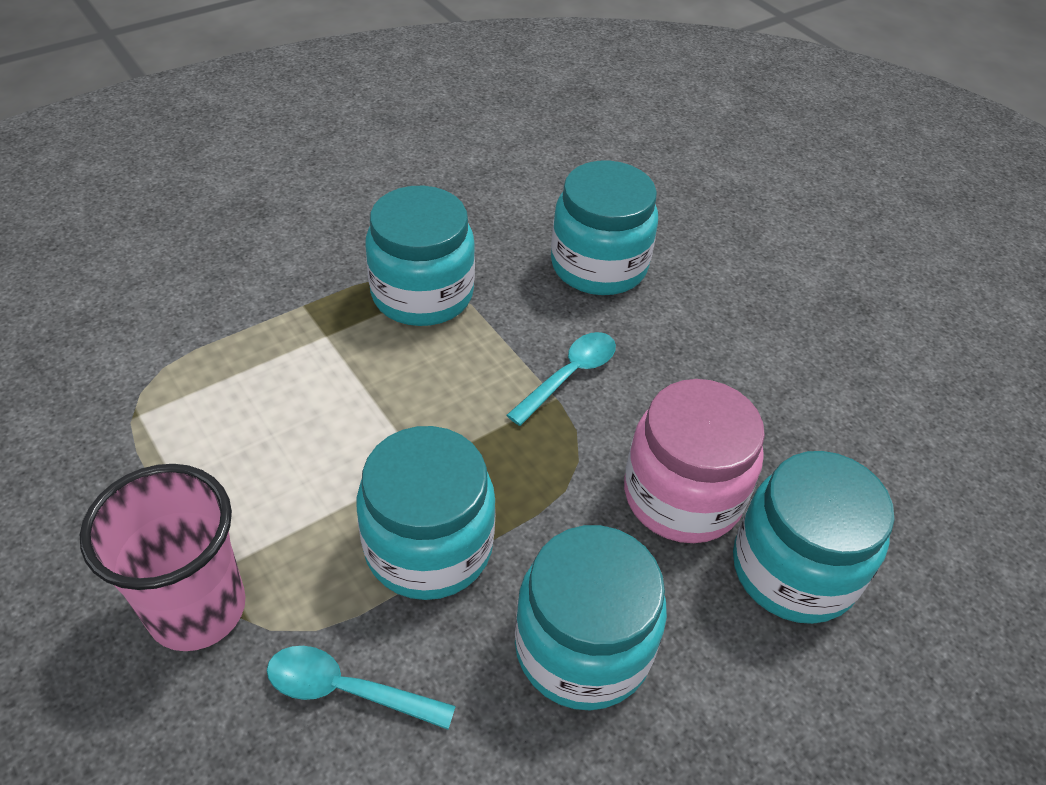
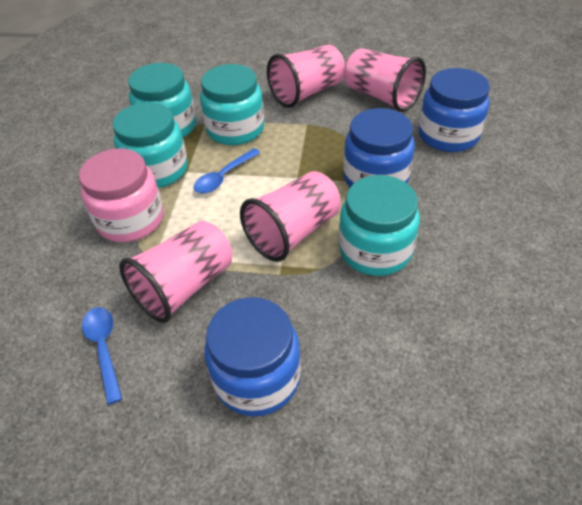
blue jar: none = 0 -> [205,297,301,416] [343,108,415,187] [418,68,490,152] = 3
blue spoon: none = 0 -> [82,307,122,405] [194,148,260,194] = 2
pink cup: [80,464,246,651] = 1 -> [119,221,232,323] [240,171,341,262] [267,45,345,108] [344,48,426,112] = 4
turquoise jar: [357,426,496,600] [365,186,475,326] [515,525,667,710] [551,160,658,295] [733,451,895,624] = 5 -> [113,102,188,188] [128,63,196,138] [200,64,264,145] [339,175,420,276] = 4
turquoise spoon: [267,646,456,730] [507,332,616,426] = 2 -> none = 0

